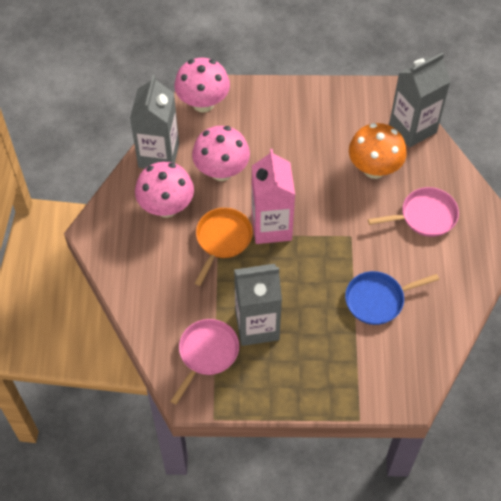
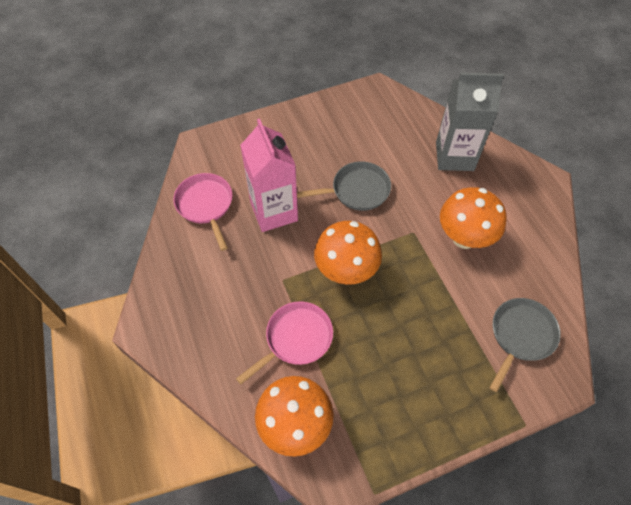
blue pan: [345,271,439,325] = 1 -> none = 0
grey carton: [130,75,179,168] [234,264,282,346] [389,52,451,147] = 3 -> [436,73,504,171] = 1
grey pan: none = 0 -> [297,161,391,211] [489,298,561,392] = 2
orange mushroom: [349,123,407,179] = 1 -> [255,376,334,457] [314,221,382,284] [440,187,507,249] = 3
orange pan: [195,208,253,286] = 1 -> none = 0
pink mushroom: [135,162,194,218] [174,58,230,113] [192,126,250,181] = 3 -> none = 0

